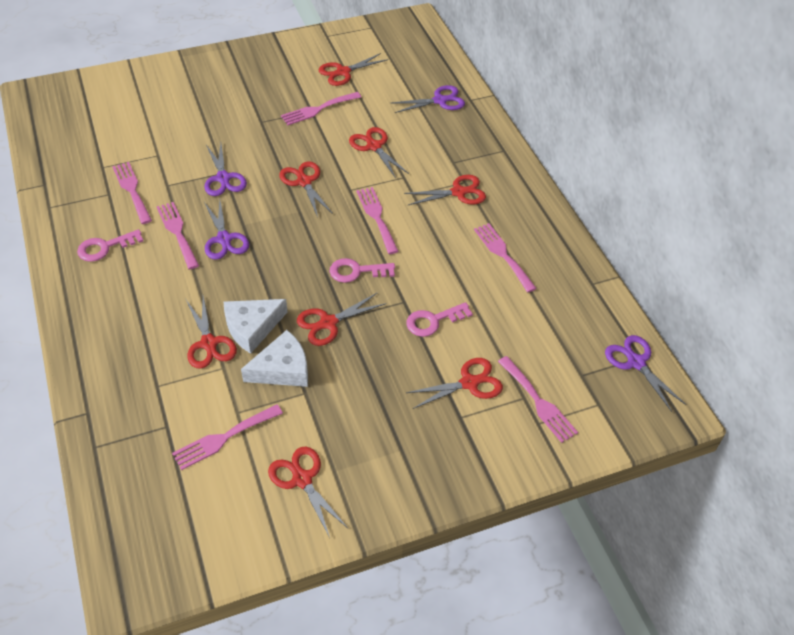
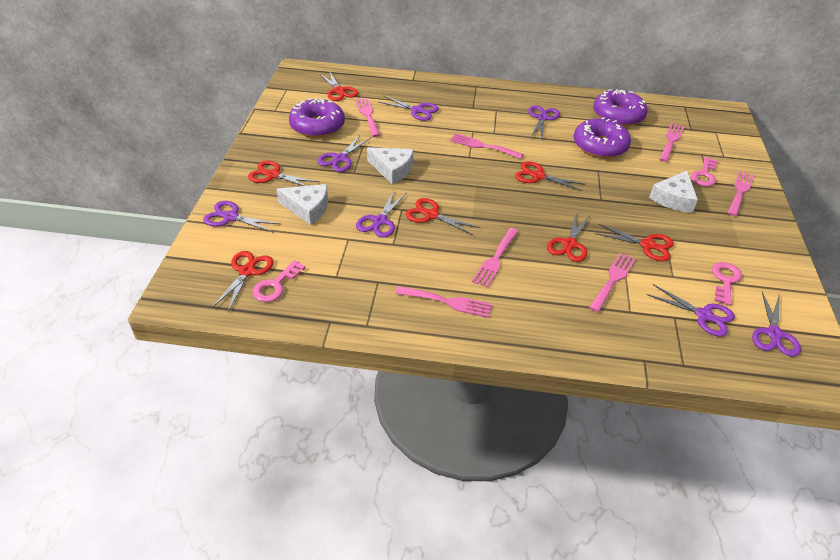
purple donut: none = 0 -> [289,98,345,138] [574,117,631,158] [593,89,648,126] = 3
purple scissors: [204,143,247,196] [204,200,249,260] [392,85,465,113] [605,335,686,412] = 4 -> [203,201,280,232] [317,135,370,172] [356,190,407,238] [379,96,439,121] [528,105,560,140] [647,284,735,337] [752,292,801,357] = 7
red scissors: [186,297,237,369] [268,446,348,538] [279,161,333,217] [297,292,387,346] [319,53,388,86] [349,127,409,178] [404,175,486,205] [406,358,503,409] = 8 -> [212,251,274,312] [248,161,319,186] [319,71,358,101] [406,198,480,235] [515,161,586,191] [547,211,591,262] [595,224,674,261] = 7
white cheese: [224,299,287,354] [241,330,308,387] = 2 -> [276,184,328,225] [367,147,413,184] [649,171,698,213] = 3

